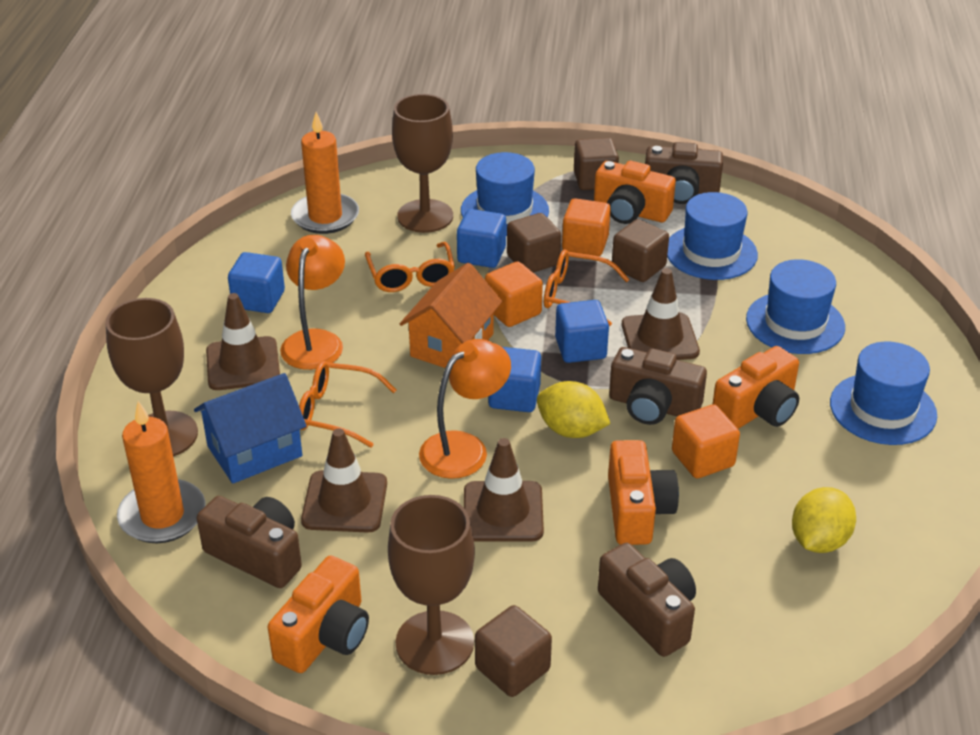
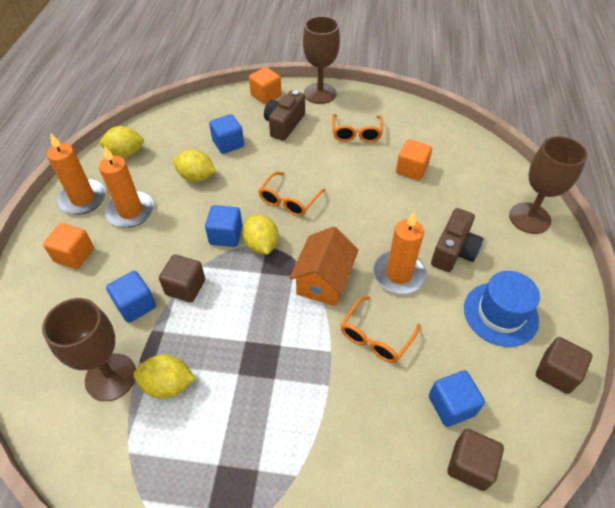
blue hat: [461,152,549,236] [667,192,758,280] [746,259,845,354] [830,342,937,445] = 4 -> [464,271,540,347] = 1
blue house: [194,373,307,484] = 1 -> none = 0
brown camera: [197,496,302,588] [598,543,696,657] [609,347,707,425] [645,142,723,204] = 4 -> [264,90,305,141] [431,208,484,272] = 2
brown cube: [475,605,552,697] [507,213,561,273] [574,138,619,190] [612,219,669,282] = 4 -> [159,255,205,302] [447,429,504,491] [536,337,592,394] = 3
brown traffic cone: [206,293,280,390] [301,428,387,533] [464,438,544,542] [622,268,700,360] = 4 -> none = 0
orange camera: [268,555,369,673] [594,161,676,224] [608,440,679,545] [712,346,799,429] = 4 -> none = 0
orange candle: [117,401,205,543] [291,112,359,234] = 2 -> [47,133,106,214] [99,146,154,228] [373,212,427,294] = 3
orange lamp: [280,235,345,370] [419,339,511,479] = 2 -> none = 0
yellow lemon: [537,381,610,438] [792,487,856,553] = 2 -> [99,126,144,157] [133,354,196,399] [173,150,216,182] [242,214,279,254] = 4

